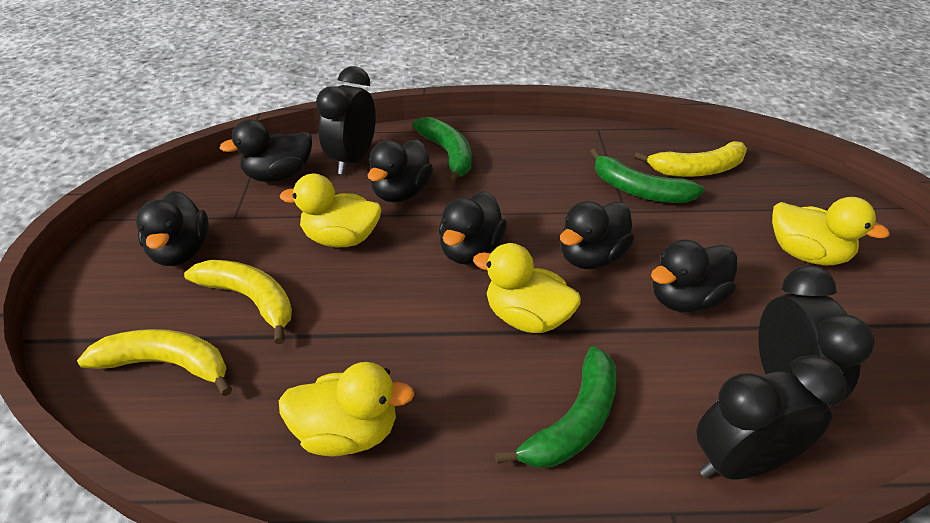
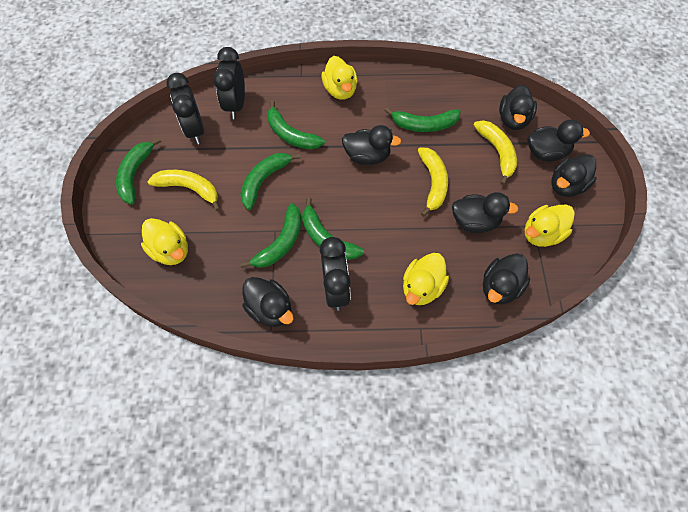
black duck: [136,191,209,266] [219,119,312,182] [368,139,433,202] [439,191,507,265] [560,201,634,269] [651,240,737,313] = 6 -> [242,277,294,327] [342,125,401,165] [452,192,519,233] [483,253,530,304] [499,84,537,130] [528,119,590,162] [551,154,597,197] = 7
green banana: [412,117,472,185] [495,346,617,468] [590,148,704,203] = 3 -> [116,137,161,204] [240,153,301,210] [240,203,301,268] [267,100,325,150] [302,197,364,260] [385,107,461,132] = 6

